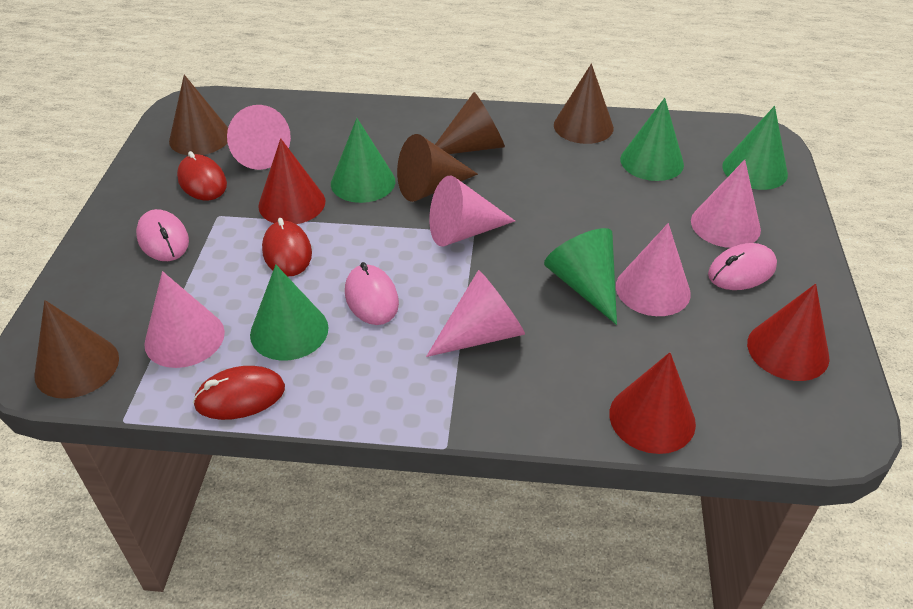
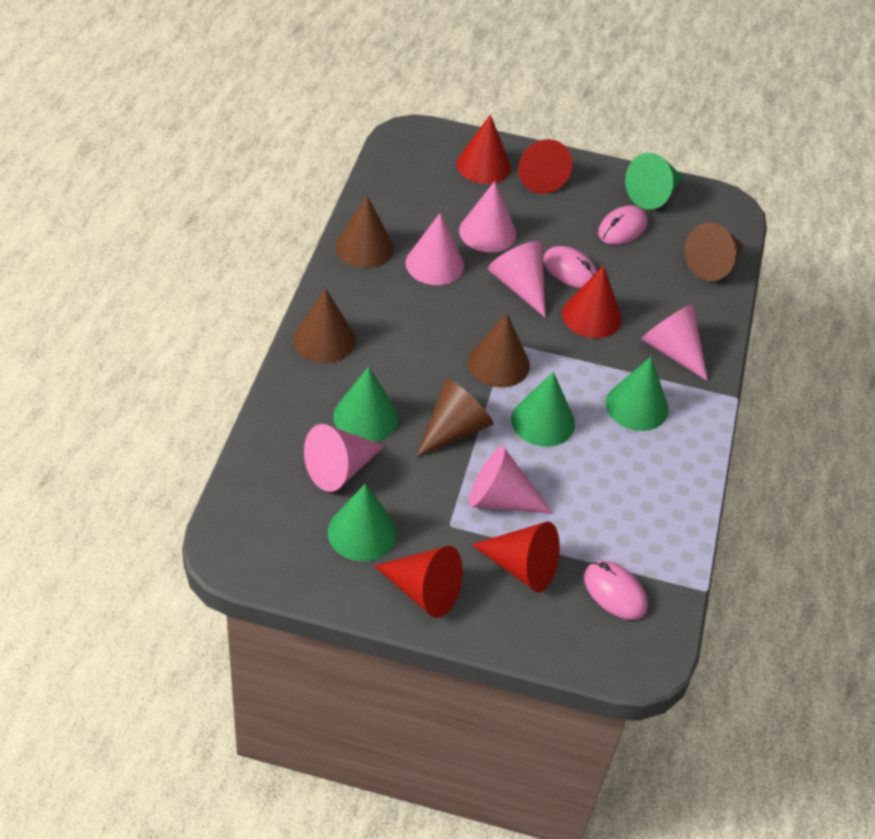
red cone: [258,138,325,224] [609,352,696,454] [747,284,830,381] = 3 -> [374,546,463,618] [456,114,511,184] [471,521,560,592] [518,139,572,194] [562,265,622,338] = 5
red mouse: [177,151,227,200] [193,366,285,420] [262,218,312,277] = 3 -> none = 0

